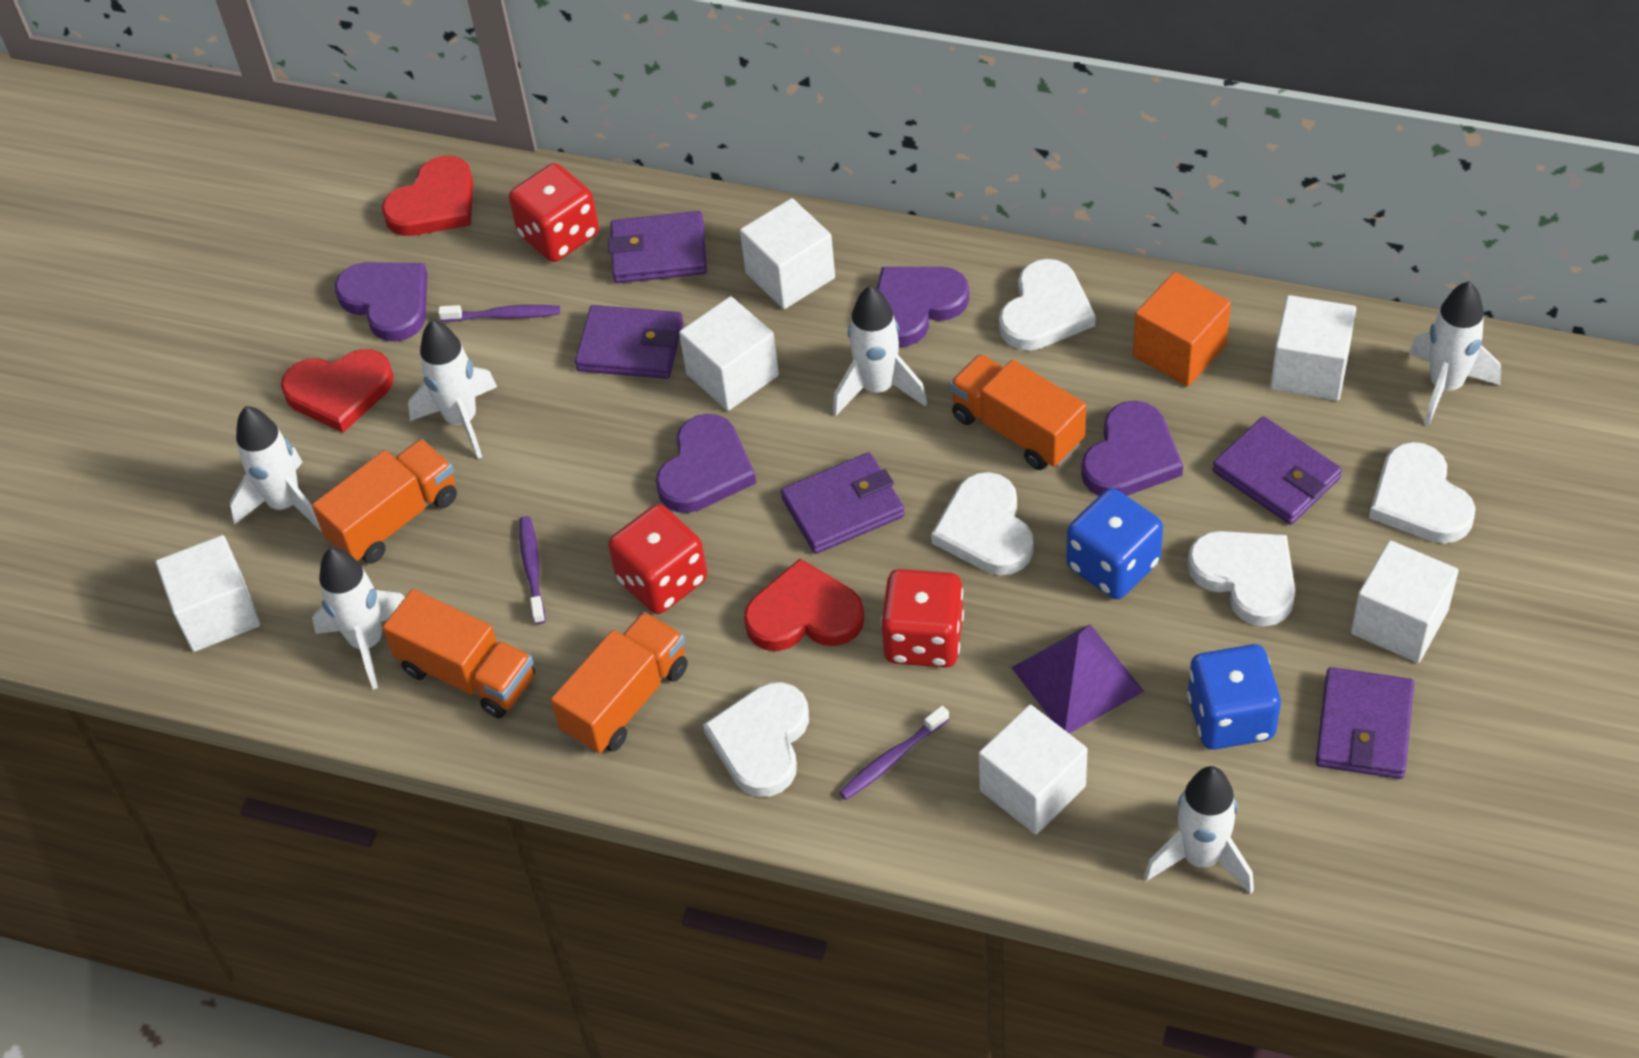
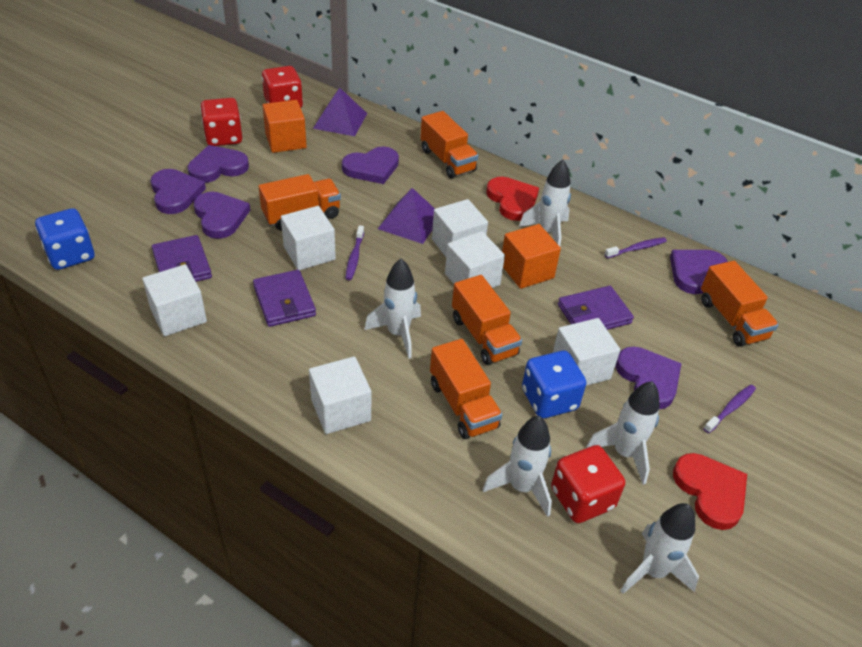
orange cube: [1133,272,1231,387] = 1 -> [263,100,307,153] [502,224,561,289] = 2
orange truck: [312,439,457,564] [382,589,535,718] [551,612,688,754] [950,354,1086,470] = 4 -> [259,174,341,230] [420,111,478,178] [430,339,502,439] [452,275,522,365] [701,261,779,347] = 5
purple heart: [335,262,427,342] [656,414,756,513] [877,267,969,347] [1081,401,1183,496] = 4 -> [151,169,206,214] [187,145,249,183] [194,192,250,239] [342,146,399,184] [615,347,682,409] [670,250,728,294] = 6
purple pyramid: [1011,624,1144,734] = 1 -> [313,88,367,136] [378,188,435,244] = 2
purple wallet: [575,305,683,379] [608,211,707,283] [781,452,905,554] [1212,416,1342,525] [1316,667,1414,779] = 5 -> [152,235,212,282] [253,270,316,327] [558,286,634,330] = 3
red heart: [281,349,394,433] [382,156,473,236] [744,559,865,651] = 3 -> [486,177,539,221] [673,453,747,530] = 2
white heart: [703,682,809,797] [931,472,1033,575] [999,259,1096,351] [1188,531,1295,626] [1369,442,1476,544] = 5 -> none = 0
white rocket: [230,406,322,532] [312,548,405,689] [408,320,497,459] [833,286,927,416] [1144,766,1254,894] [1409,281,1501,426] = 6 -> [364,259,421,359] [482,416,552,517] [519,160,571,246] [586,381,660,485] [620,503,699,594] = 5

